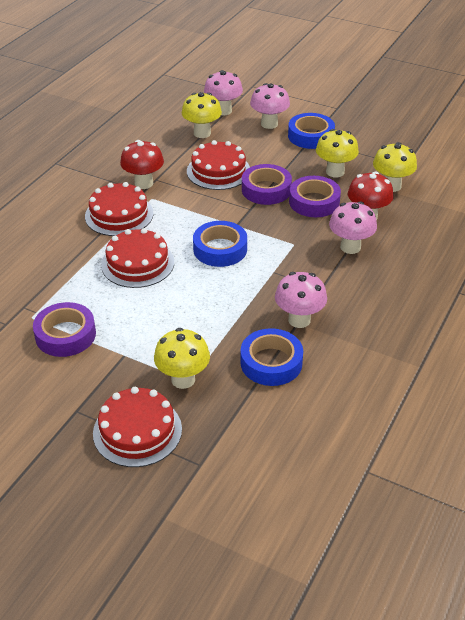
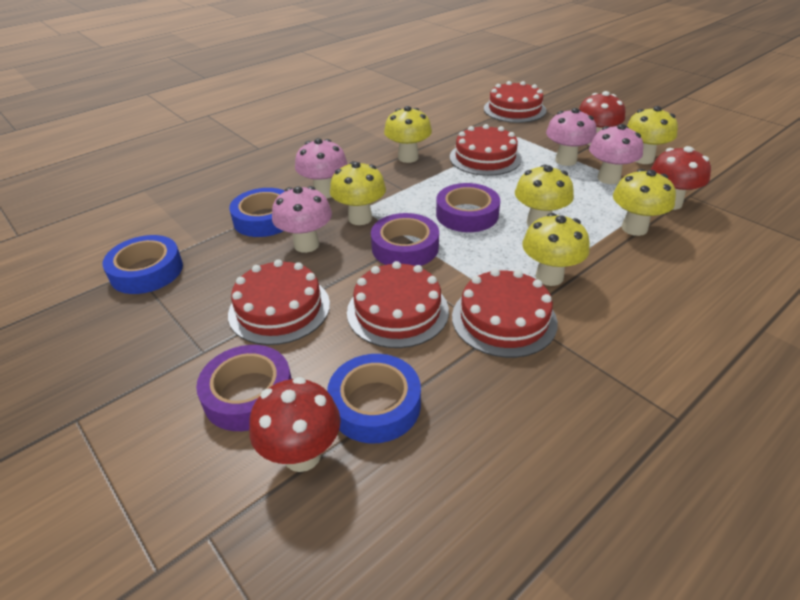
red cake: [85,182,154,236] [93,387,182,467] [101,228,174,288] [187,140,250,190] = 4 -> [228,259,330,345] [347,261,449,348] [450,124,522,176] [452,269,558,358] [484,81,546,123] = 5
red mushroom: [120,140,164,189] [348,172,394,220] = 2 -> [249,377,341,472] [579,91,625,146] [651,146,711,210] = 3
yellow mushroom: [154,328,210,389] [182,92,222,138] [316,129,359,177] [373,142,417,192] = 4 -> [330,161,386,225] [384,106,432,163] [515,165,574,226] [522,213,590,286] [613,169,676,236] [627,106,678,164] = 6

